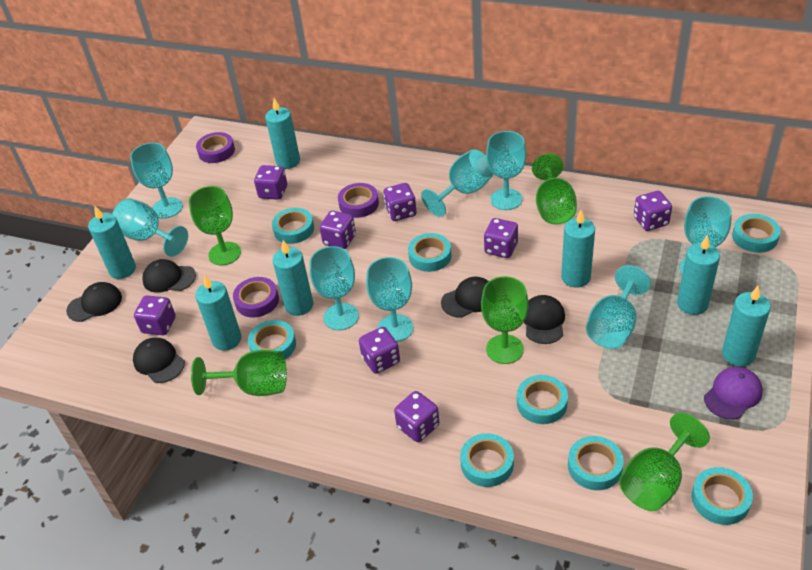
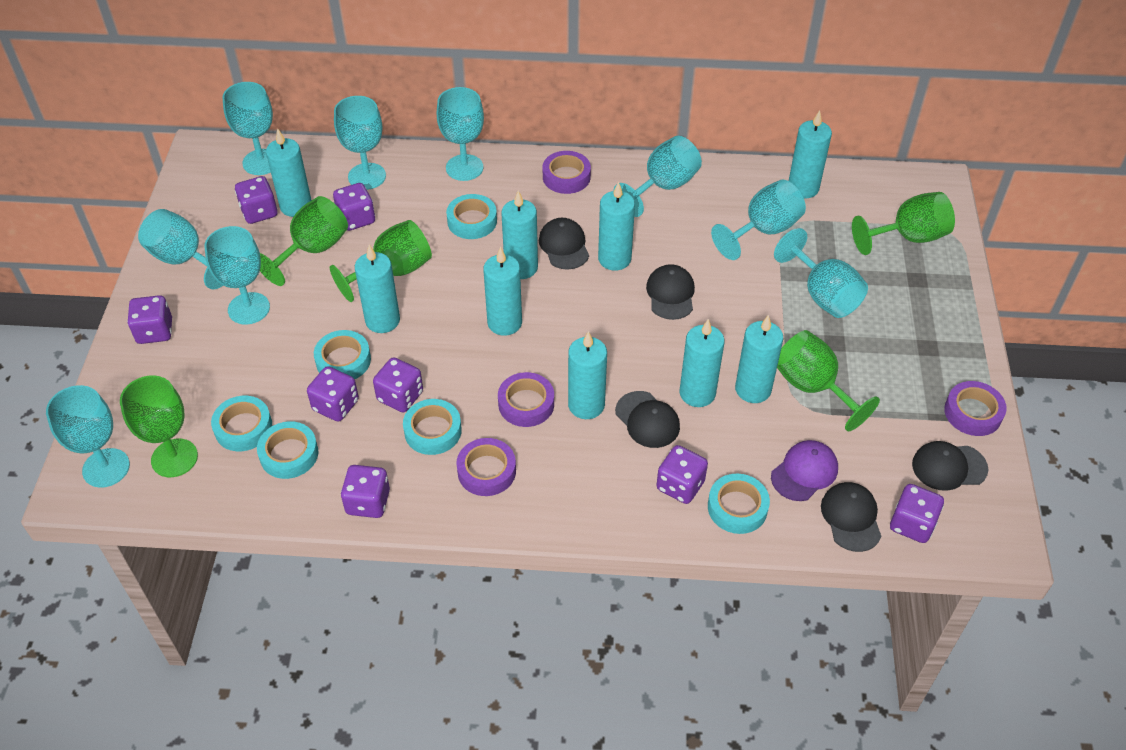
purple tape: [196,132,235,163] [233,277,279,318] [338,183,379,218] = 3 -> [456,438,516,496] [498,372,554,427] [543,151,591,194] [944,381,1007,436] = 4
turquoise candle: [88,206,136,279] [195,274,241,350] [265,98,300,169] [272,240,313,316] [561,210,595,288] [677,235,720,315] [722,286,771,366] = 7 -> [266,128,311,217] [355,245,400,333] [483,247,522,336] [501,191,538,279] [568,331,607,419] [598,182,635,271] [679,319,725,407] [735,315,783,403] [789,110,832,198] = 9
turquoise goblet: [112,198,188,257] [130,143,183,219] [310,246,359,330] [366,257,413,342] [421,149,493,217] [486,131,526,210] [586,265,651,349] [680,196,732,273] = 8 -> [46,385,130,488] [138,209,223,290] [205,226,270,325] [223,82,273,175] [334,96,386,190] [437,87,484,181] [614,136,702,217] [711,180,806,260] [774,228,868,318] = 9
turquoise tape: [248,320,296,359] [272,208,314,244] [408,233,451,272] [460,433,514,487] [517,375,568,424] [568,436,624,490] [692,467,753,525] [732,214,781,253] = 8 -> [211,396,272,451] [257,421,318,479] [314,330,371,379] [403,399,462,455] [446,194,497,239] [708,474,770,534] = 6

